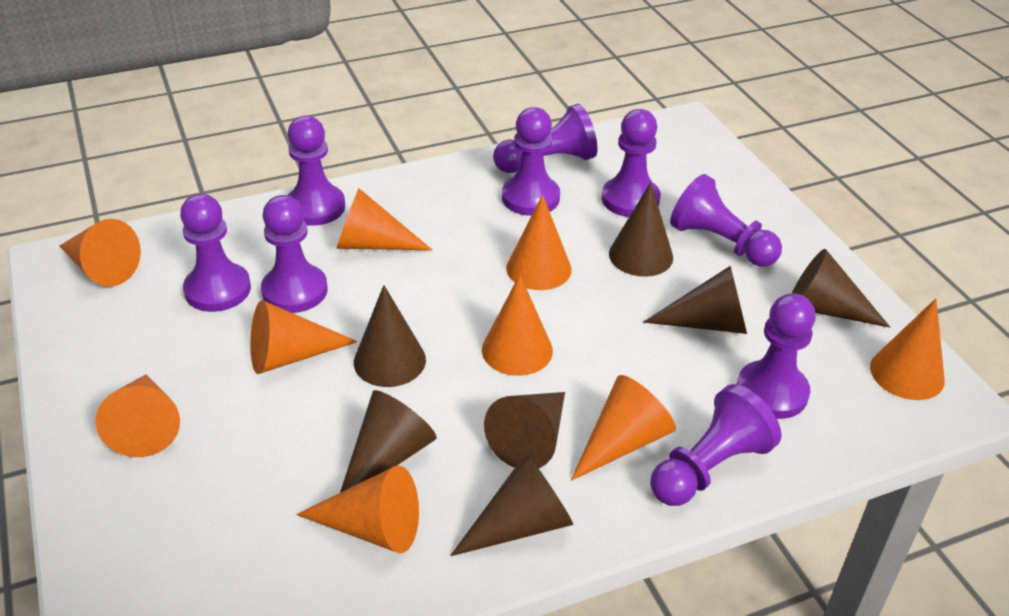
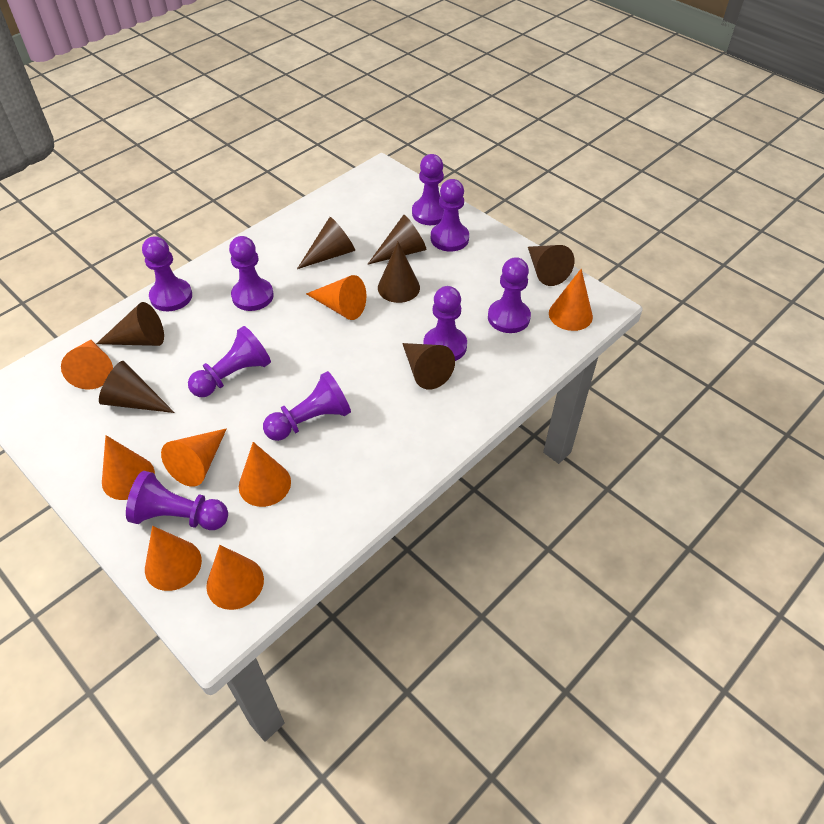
orange cone: [60,219,141,287] [95,374,180,457] [250,300,358,374] [296,466,419,553] [336,188,432,250] [482,275,553,376] [506,195,572,290] [571,375,676,481] [870,298,945,400] = 9 -> [61,340,113,389] [102,435,155,500] [145,526,202,591] [161,428,227,487] [206,545,264,610] [239,442,291,507] [306,275,366,320] [549,269,593,331] = 8

